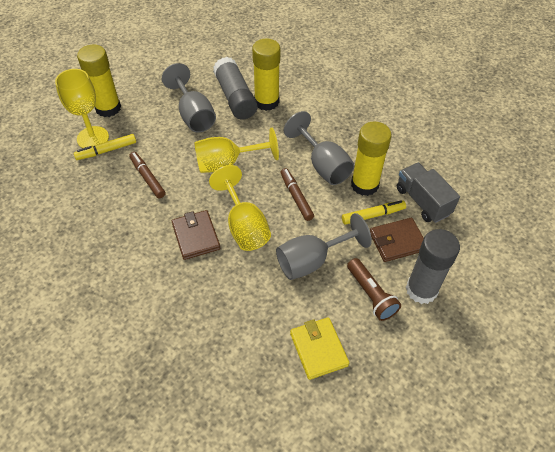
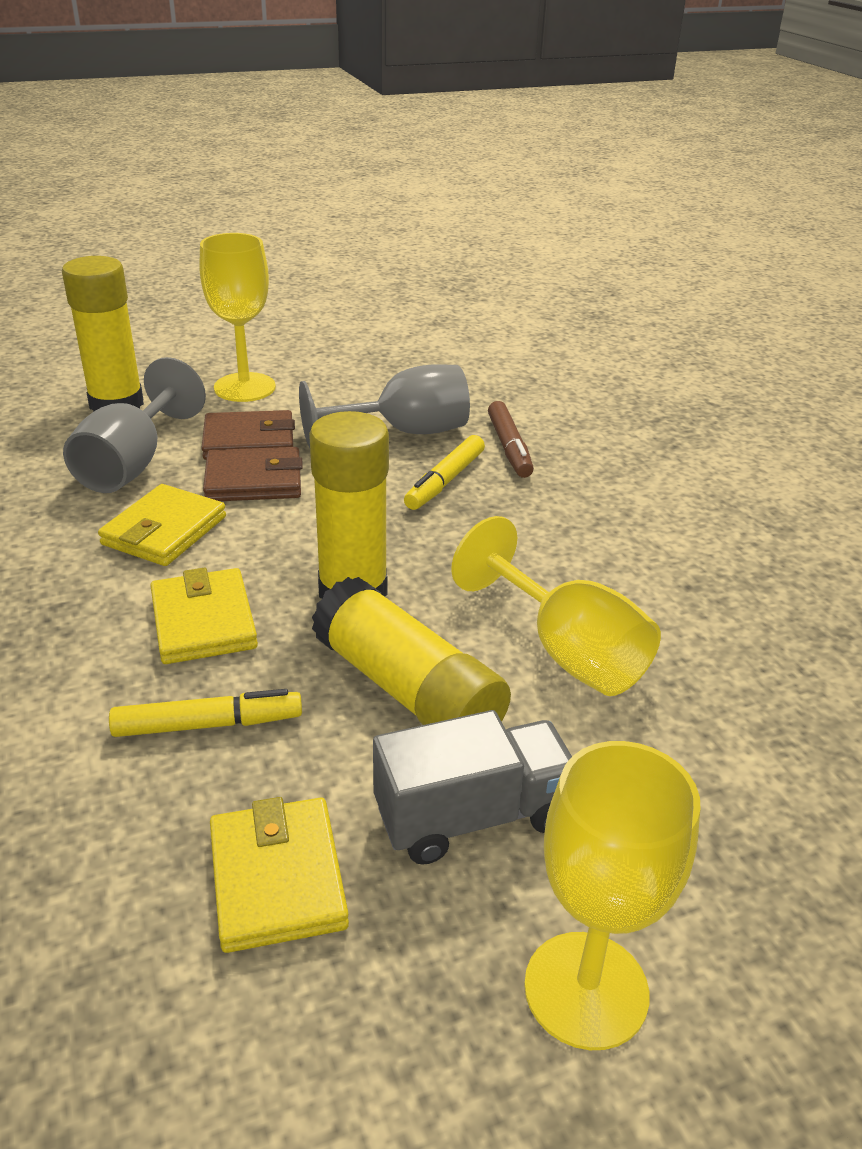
brown flashlight: [347,258,401,321] = 1 -> none = 0
brown marker: [129,152,165,198] [280,168,314,221] = 2 -> [488,401,534,478] = 1
grey glue stick: [213,57,258,119] [406,229,460,304] = 2 -> none = 0
grey goblet: [162,63,216,132] [276,213,372,280] [284,111,354,185] = 3 -> [63,357,206,493] [299,364,470,448] = 2
yellow wallet: [290,317,349,380] = 1 -> [98,484,226,566] [150,568,258,664] [210,797,349,953] = 3

